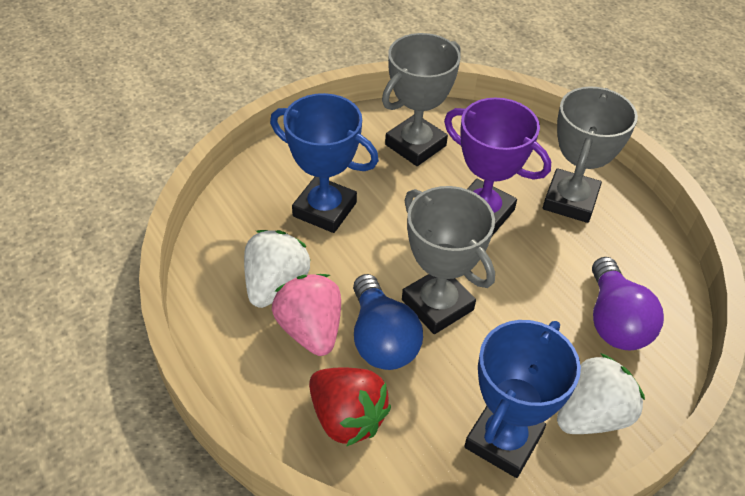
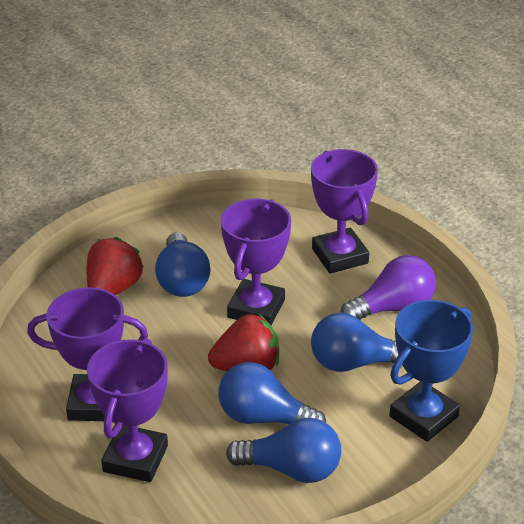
blue light bulb: [353,274,423,370] = 1 -> [155,232,211,297] [219,362,326,424] [226,418,341,483] [311,313,398,372] = 4
blue trophy: [270,93,379,233] [464,320,581,478] = 2 -> [389,300,473,442] = 1
grey trophy: [382,33,461,166] [402,186,495,334] [543,86,638,223] = 3 -> none = 0
pink strawberry: [272,274,341,356] = 1 -> none = 0
purple trophy: [444,98,551,236] = 1 -> [27,287,148,421] [87,338,168,482] [221,199,291,325] [311,149,378,274] = 4
red strawberry: [309,367,391,447] = 1 -> [87,237,144,295] [208,314,279,371] = 2
white strawberry: [244,230,310,308] [557,353,645,434] = 2 -> none = 0

